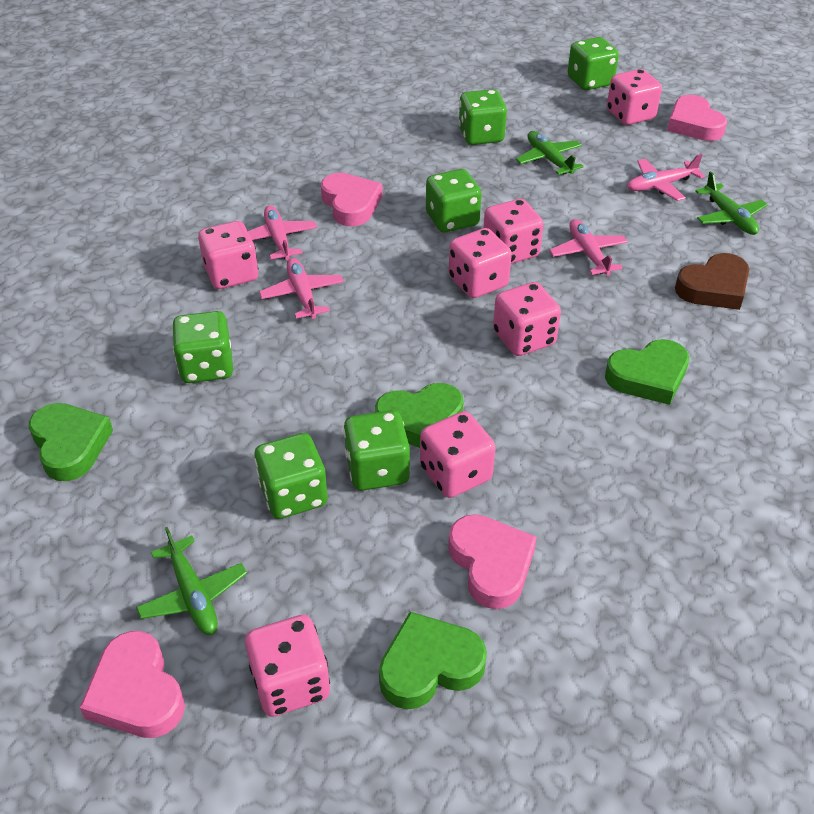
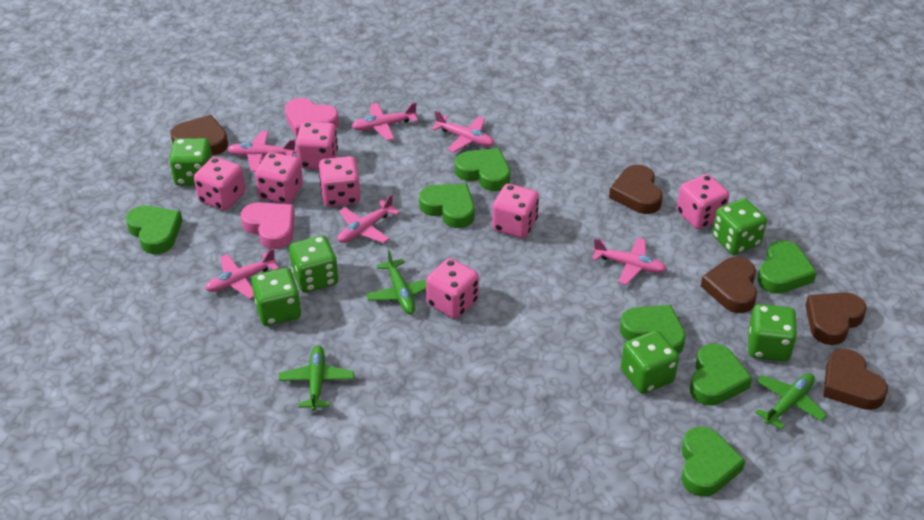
brown heart: [675,253,749,310] = 1 -> [170,115,228,156] [609,165,663,214] [701,257,757,313] [805,292,867,345] [823,349,888,410] = 5
green heart: [29,403,113,481] [375,383,463,448] [379,612,487,709] [605,339,689,405] = 4 -> [126,206,183,254] [419,184,475,228] [455,148,510,191] [620,305,686,354] [681,427,745,497] [690,344,752,406] [758,240,817,294] = 7
pink heart: [79,631,185,738] [321,173,383,226] [448,514,537,609] [667,95,727,141] = 4 -> [241,202,295,249] [285,98,339,138] = 2
pink plane: [248,205,317,260] [259,258,344,319] [549,219,628,276] [627,154,705,201] = 4 -> [205,248,279,299] [227,131,296,172] [337,194,400,243] [352,102,418,141] [431,111,495,152] [592,238,667,285] = 6

